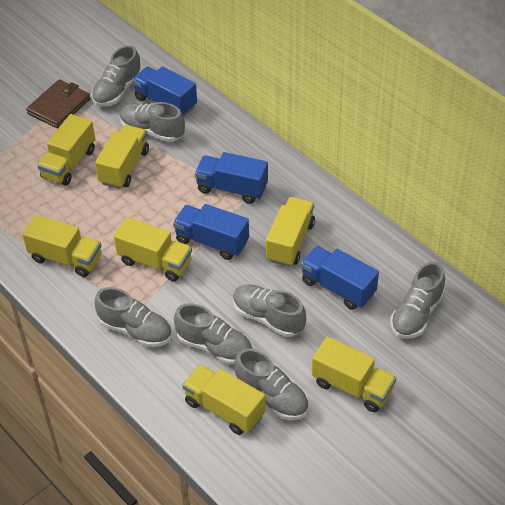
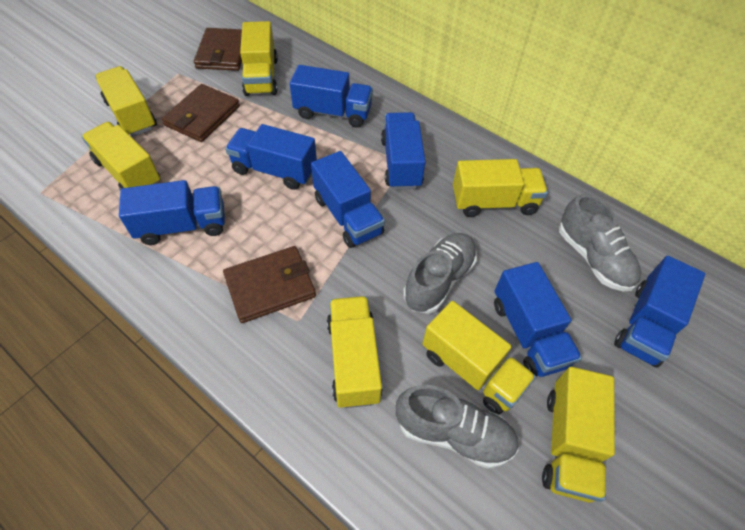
blue truck: [132,66,197,117] [173,204,249,260] [195,152,268,204] [301,246,379,310] = 4 -> [119,180,225,245] [225,124,317,190] [290,65,373,128] [311,151,385,248] [381,112,426,190] [494,262,582,377] [614,256,705,368] = 7
brown wallet: [26,79,90,129] = 1 -> [162,84,240,142] [194,28,242,71] [223,246,316,323] = 3
grey shoe: [91,45,141,107] [94,287,172,347] [120,102,185,142] [174,303,252,365] [233,284,306,337] [234,348,308,420] [390,262,445,339] = 7 -> [396,385,519,469] [403,233,477,314] [559,194,641,291] = 3

